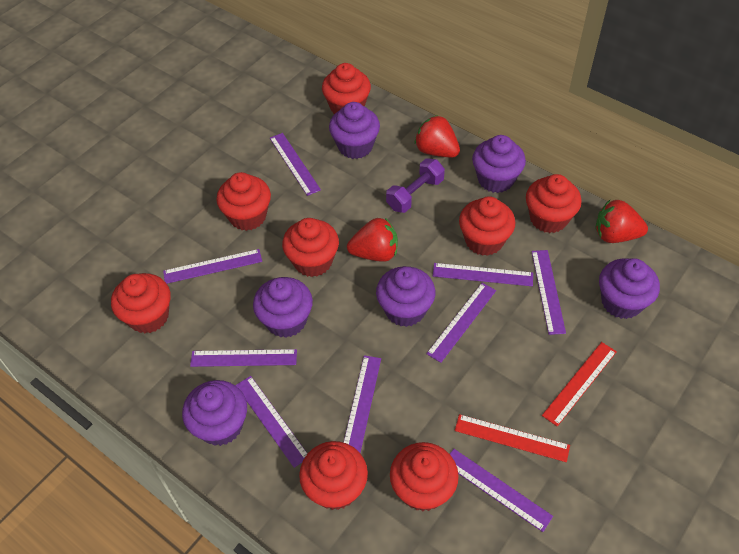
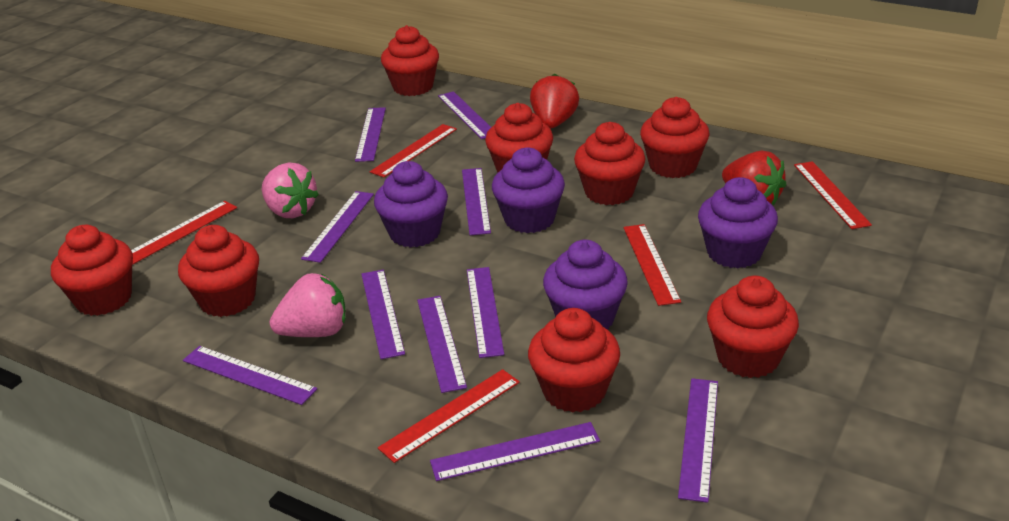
pink strawberry: none = 0 -> [262,162,319,218] [270,273,346,337] = 2
purple cupcake: [182,380,247,446] [253,277,313,338] [329,102,380,159] [376,266,435,327] [472,135,526,193] [599,258,660,319] = 6 -> [374,161,448,248] [492,147,565,233] [543,240,628,330] [698,177,778,268] = 4
purple dumbbell: [386,158,445,213] = 1 -> none = 0
purple ruler: [163,249,262,284] [190,349,297,367] [236,376,308,468] [270,133,321,196] [343,355,381,453] [426,283,496,363] [433,263,533,286] [450,449,553,532] [531,250,566,335] = 9 -> [183,346,317,405] [301,191,374,263] [355,107,386,162] [361,270,405,359] [417,296,467,393] [430,422,600,481] [438,91,491,139] [462,168,491,235] [467,267,504,358] [678,378,718,503] = 10
red ruler: [455,414,570,462] [542,342,617,427] = 2 -> [131,201,237,265] [370,124,457,177] [378,369,520,463] [623,224,681,306] [794,161,872,229] = 5
red strawberry: [347,218,398,262] [415,115,460,157] [595,200,648,243] = 3 -> [530,74,579,128] [722,151,787,205] = 2

